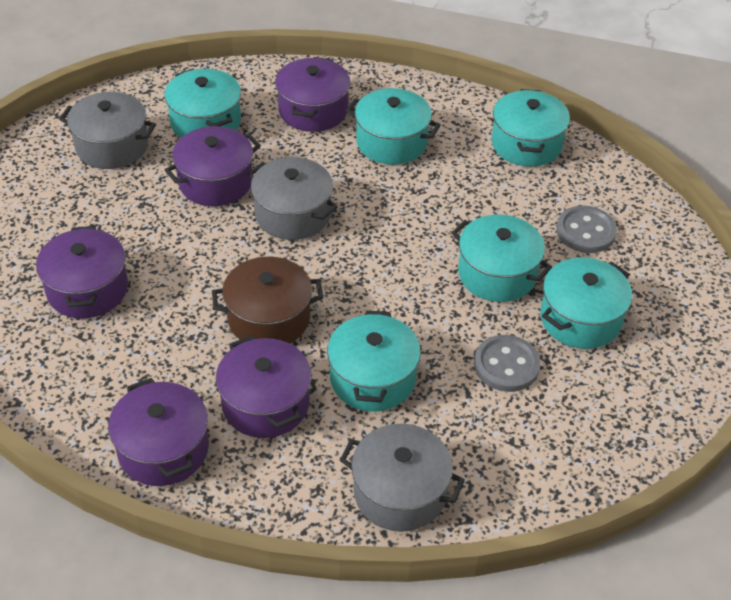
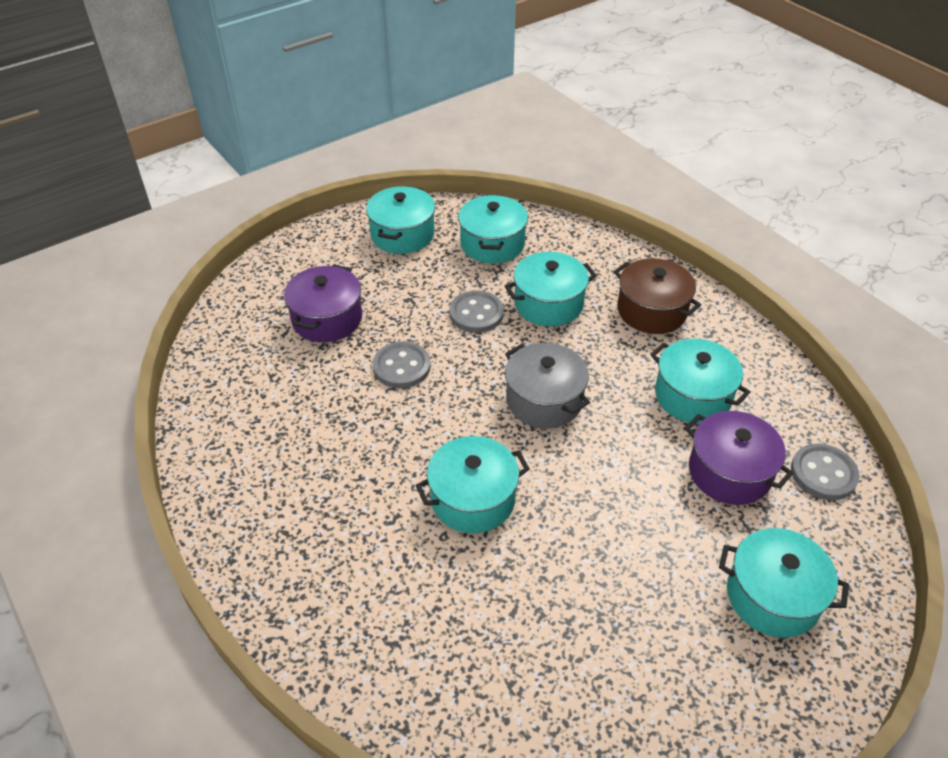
grey button: [474,335,541,392] [556,206,617,253] = 2 -> [373,341,431,388] [449,290,504,333] [791,444,860,500] = 3
grey pot: [59,92,156,169] [248,157,338,240] [340,424,465,532] = 3 -> [505,343,590,428] = 1
purple pot: [36,226,128,319] [108,378,209,486] [165,126,261,206] [216,335,312,438] [275,57,350,132] = 5 -> [284,264,362,342] [685,411,794,505] = 2

